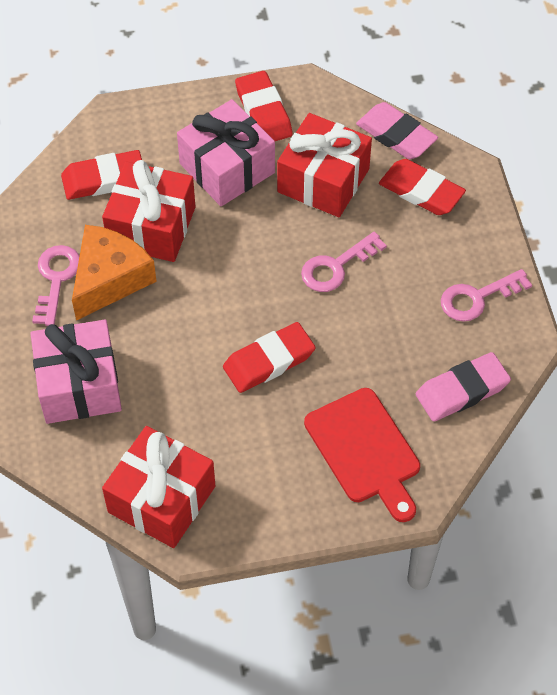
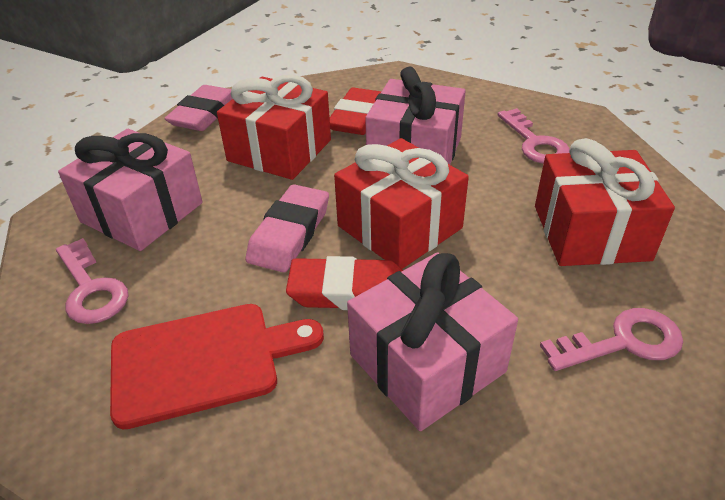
orange cheese: [72,225,157,321] = 1 -> none = 0
pink gift: [30,319,122,424] [177,99,275,206] = 2 -> [58,129,203,251] [347,252,518,431] [365,67,466,165] = 3
red eraser: [61,150,142,200] [223,322,316,393] [235,71,293,141] [379,159,466,215] = 4 -> [286,256,403,310] [330,88,381,135] = 2

